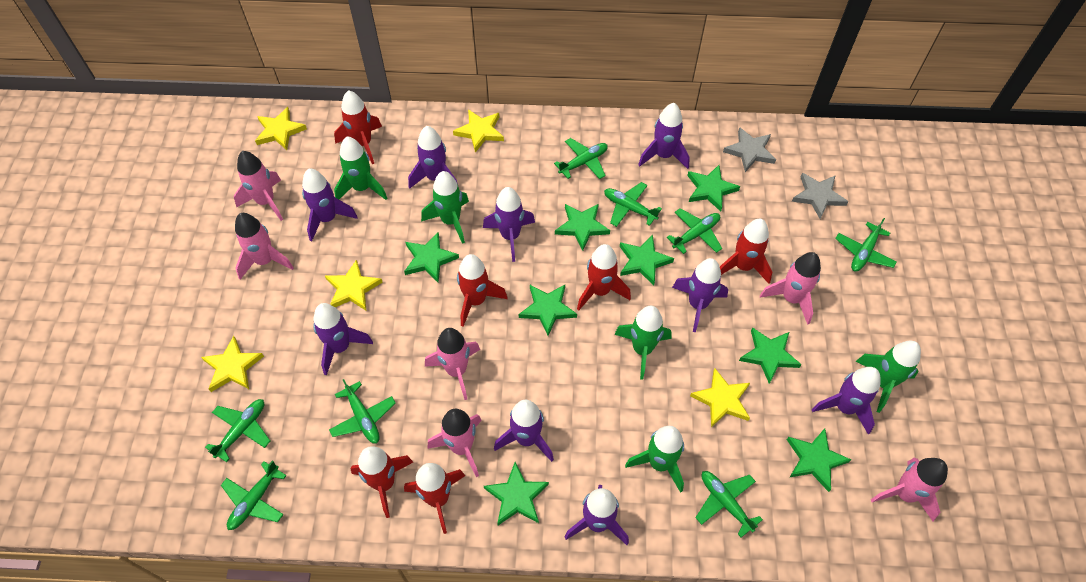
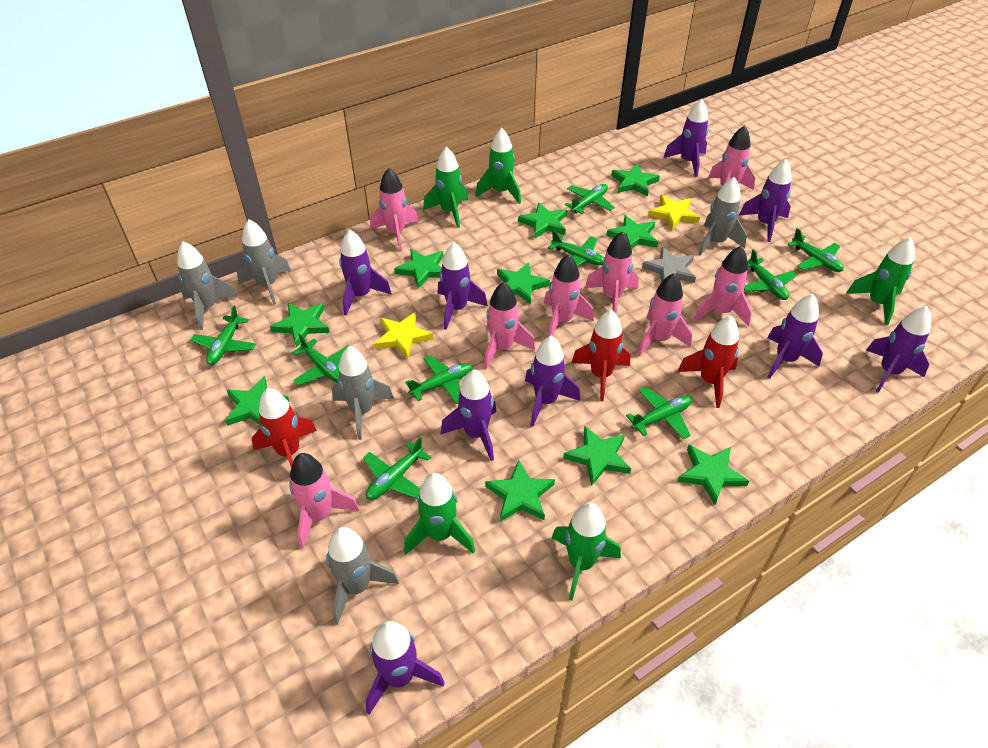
green plane: [205,399,270,462] [221,460,287,530] [329,379,396,443] [554,138,608,179] [604,182,662,227] [667,208,722,254] [695,471,763,537] [835,218,897,272] = 8 -> [191,306,256,365] [292,334,351,385] [363,437,431,500] [405,356,472,404] [548,230,604,266] [565,184,615,214] [626,387,692,440] [744,249,797,300] [787,228,844,272] = 9
green star: [404,232,459,283] [484,462,549,525] [519,285,577,336] [555,204,610,251] [620,234,674,286] [687,165,740,212] [739,328,802,384] [787,428,851,492] = 8 -> [225,376,290,426] [270,303,330,347] [394,249,443,289] [485,460,555,522] [497,262,550,305] [518,202,567,239] [563,426,631,486] [607,215,658,249] [611,164,660,196] [677,445,749,505] = 10
grey rocket: none = 0 -> [177,242,238,330] [237,219,291,305] [326,527,399,625] [332,346,394,440] [698,177,747,255] = 5
grey star: [723,127,776,172] [792,173,848,219] = 2 -> [642,247,696,283] = 1
pink rocket: [234,151,283,221] [235,213,294,279] [425,328,480,400] [427,409,482,477] [760,252,821,325] [871,458,948,521] = 6 -> [289,453,359,549] [370,168,419,251] [484,282,535,369] [544,254,594,337] [585,231,639,313] [637,273,692,356] [693,246,752,327] [708,125,755,190] = 8
red rocket: [334,90,382,164] [350,446,413,518] [404,463,465,534] [457,254,508,327] [577,244,631,310] [720,219,772,284] = 6 -> [252,388,317,467] [571,309,630,401] [677,316,739,408] = 3
yellow star: [201,336,264,392] [255,107,307,150] [325,260,383,311] [453,109,504,153] [690,368,750,427] = 5 -> [374,312,433,359] [648,195,700,230] = 2

